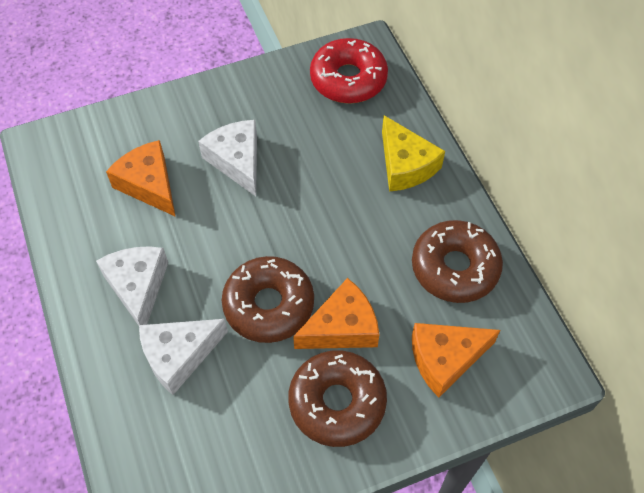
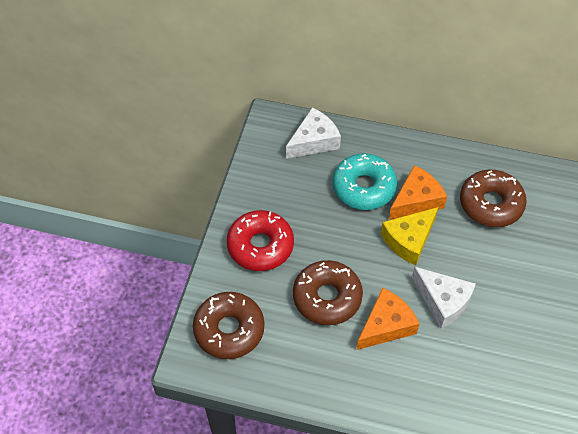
orange cheese: [106,140,176,217] [293,278,379,349] [412,323,500,398] = 3 -> [357,288,420,350] [389,165,447,220] = 2
turquoise donut: none = 0 -> [332,153,397,210] = 1
white cheese: [96,246,168,326] [139,319,228,395] [198,120,257,196] = 3 -> [286,108,341,159] [412,267,476,329] = 2

